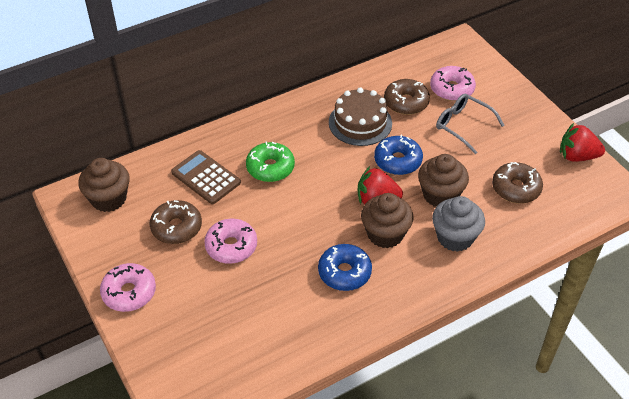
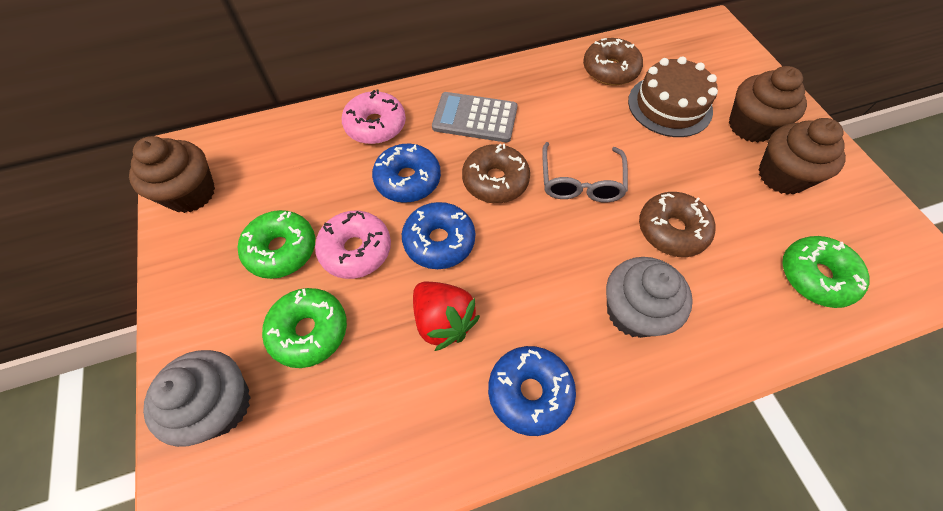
blue donut: [318,244,372,291] [374,135,423,175] = 2 -> [372,144,441,203] [402,202,475,269] [488,346,576,436] = 3
brown calculator: [171,150,241,204] = 1 -> none = 0
green donut: [246,141,295,182] = 1 -> [238,210,315,279] [262,288,347,368] [783,236,870,308] = 3
grey calculator: none = 0 -> [432,92,518,142] = 1
grey cupcake: [432,196,485,252] = 1 -> [143,350,251,447] [606,257,693,338] = 2
pink donut: [100,263,156,312] [204,219,257,264] [430,66,476,101] = 3 -> [315,211,391,279] [341,90,406,144] = 2
red strawberry: [358,166,403,204] [560,123,605,162] = 2 -> [413,282,480,351] = 1

